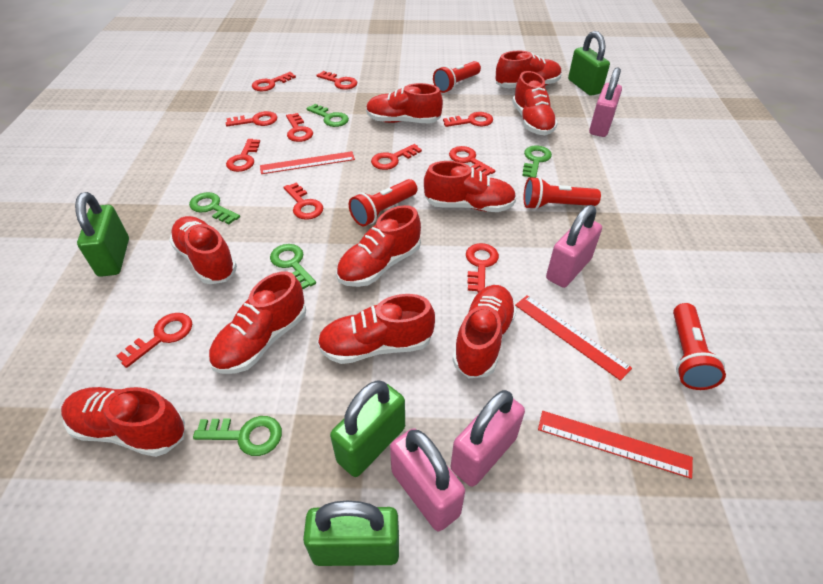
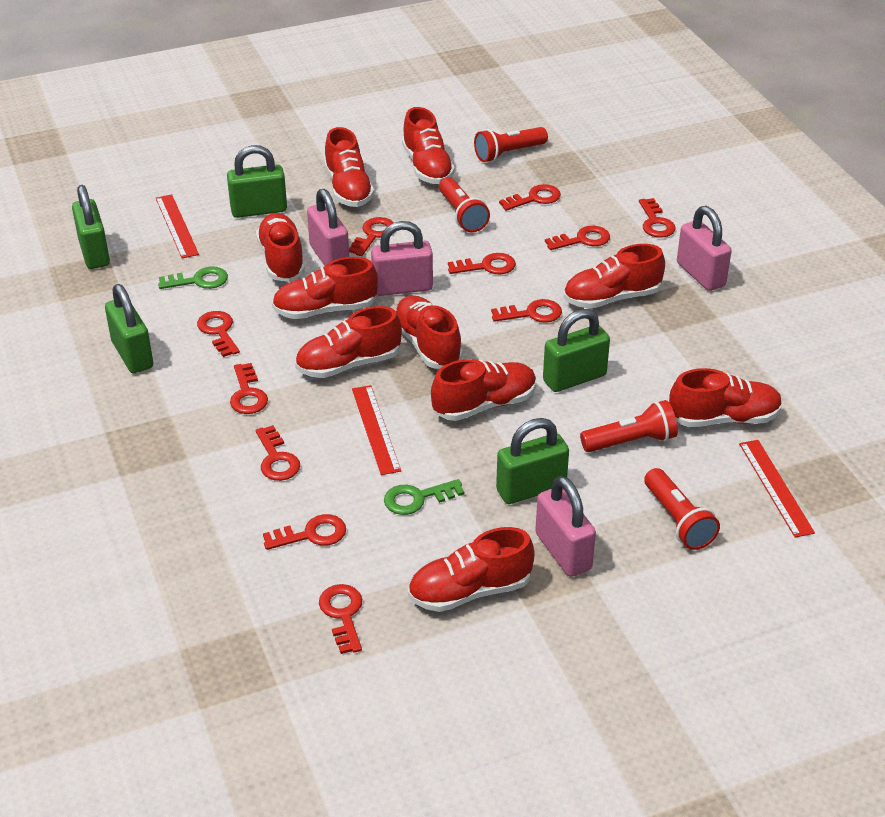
green key: [189,192,240,224] [193,416,282,456] [270,244,316,290] [306,104,349,127] [522,145,552,178] = 5 -> [158,266,228,289] [384,479,464,515] = 2
green padlock: [75,192,129,277] [303,501,399,566] [330,381,405,477] [568,31,610,96] = 4 -> [72,185,110,269] [105,284,153,373] [227,145,287,218] [496,418,569,504] [543,309,610,392] = 5

